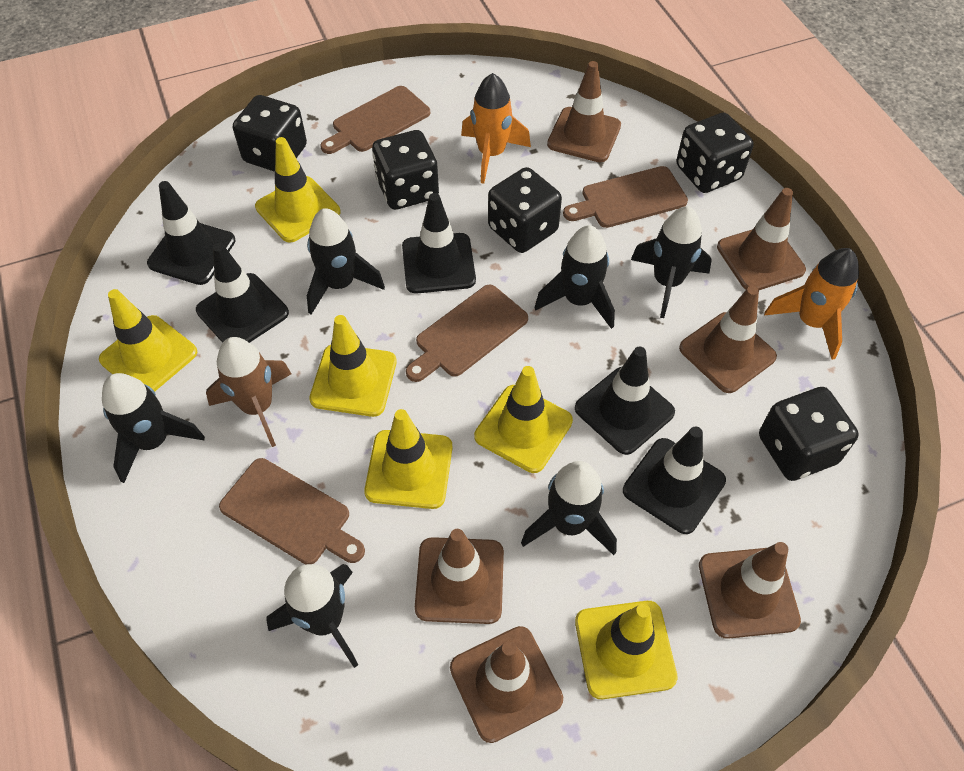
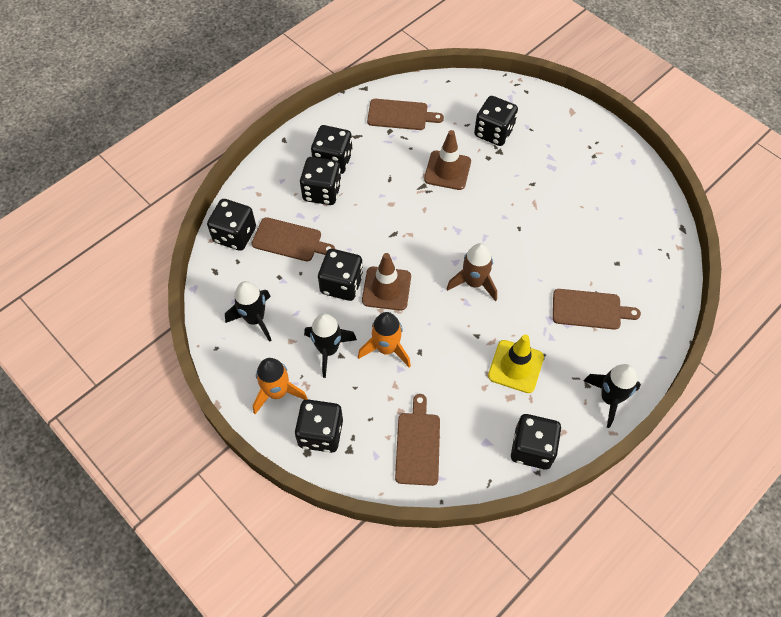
black dice: [233,95,307,172] [372,130,439,210] [488,167,562,253] [676,113,754,193] [759,387,859,481] = 5 -> [207,199,256,251] [295,399,343,453] [300,157,341,205] [311,125,353,174] [318,249,363,301] [474,96,518,146] [511,414,561,469] = 7
black rocket: [102,373,205,483] [267,564,358,668] [307,208,385,315] [521,461,617,555] [534,225,615,329] [631,206,712,318] = 6 -> [225,281,272,342] [304,313,357,378] [583,364,641,428] = 3
black traffic cone: [147,181,236,285] [196,243,289,343] [402,193,476,294] [575,347,675,455] [623,427,726,534] = 5 -> none = 0
brown traffic cone: [415,529,504,624] [450,626,563,743] [547,61,621,162] [679,286,777,393] [699,542,801,639] [717,188,806,290] = 6 -> [362,253,411,311] [424,130,471,190] = 2
yellow traffic cone: [99,289,197,391] [255,137,340,243] [309,315,397,417] [364,409,453,509] [474,366,573,473] [575,601,677,699] = 6 -> [488,335,544,393] = 1

